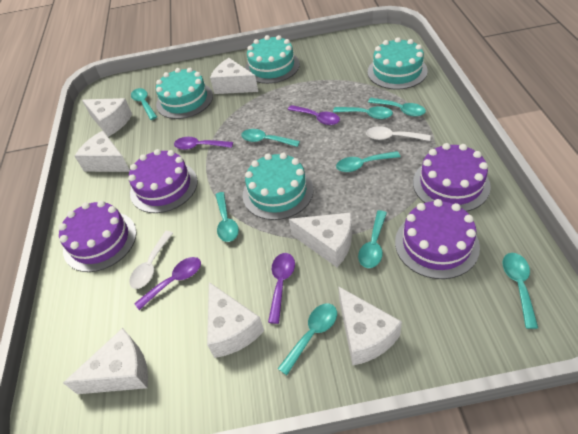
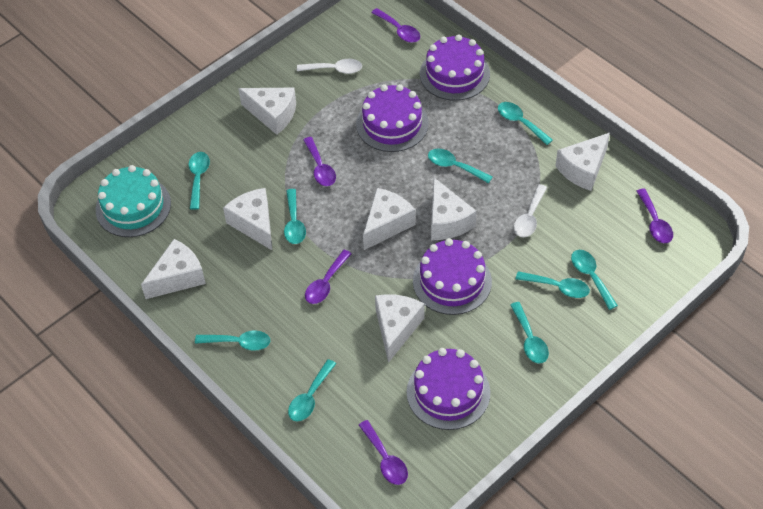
purple spoon: [134,257,201,310] [174,137,233,150] [268,253,295,324] [288,105,340,125] = 4 -> [303,137,336,186] [305,250,352,304] [359,420,408,485] [371,8,420,43] [637,188,673,243] = 5
turquoise cake: [156,68,213,119] [243,153,313,220] [245,35,300,84] [368,37,428,89] = 4 -> [96,165,171,237] = 1

